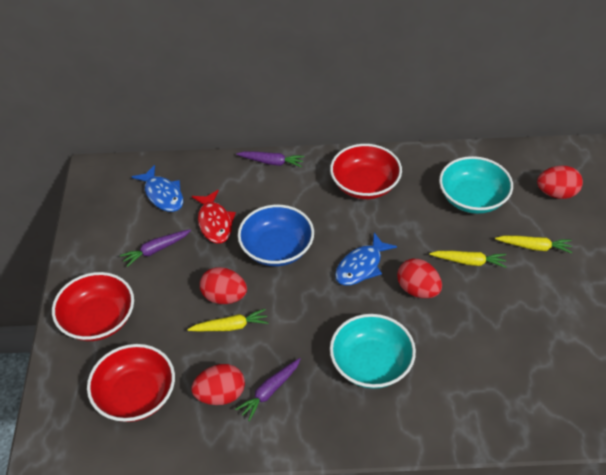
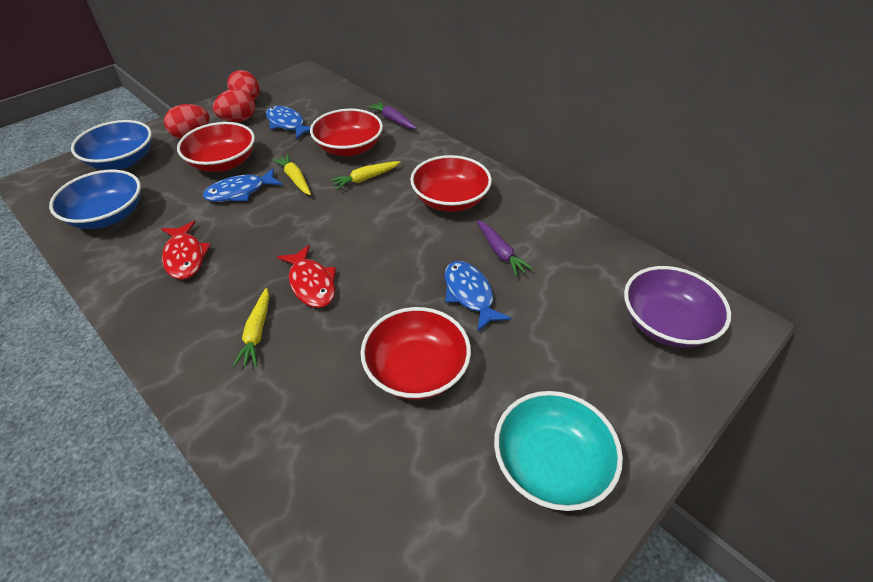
blue bowl: [238,205,314,266] = 1 -> [49,170,141,229] [71,120,152,170] = 2
blue fish: [132,165,183,212] [335,233,397,285] = 2 -> [203,168,283,202] [266,106,310,139] [444,261,511,332] = 3
purple bowl: none = 0 -> [624,266,731,347] = 1
purple carrot: [120,229,191,267] [235,358,301,421] [236,151,304,167] = 3 -> [367,101,417,129] [477,220,533,277] = 2
red bowl: [52,272,134,341] [87,344,175,422] [330,144,402,199] = 3 -> [177,122,255,172] [310,109,383,156] [360,307,471,400] [410,155,492,212] = 4
red egg: [191,364,245,405] [200,267,247,304] [397,259,442,298] [537,165,583,199] = 4 -> [164,104,209,139] [213,89,255,122] [227,70,259,100] = 3
red fish: [192,190,236,244] = 1 -> [161,221,211,280] [277,245,336,308] = 2
turquoise bowl: [330,314,416,389] [439,156,513,214] = 2 -> [494,391,623,511] = 1

